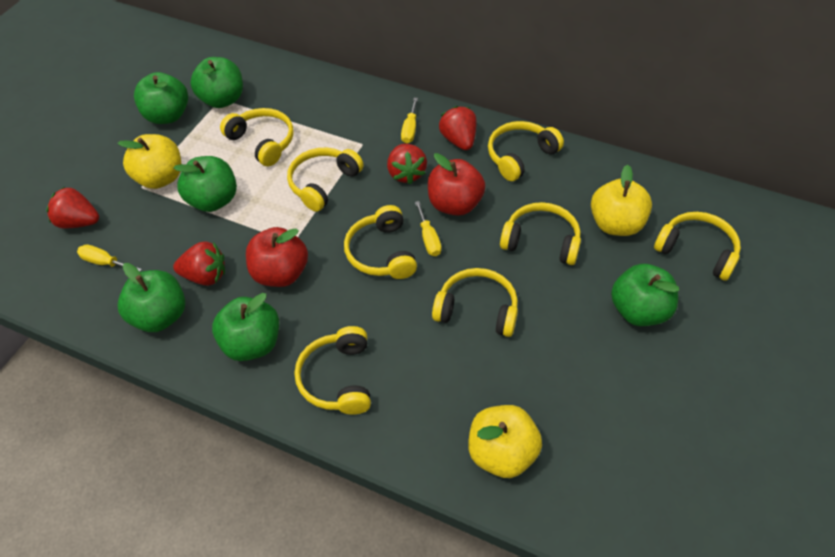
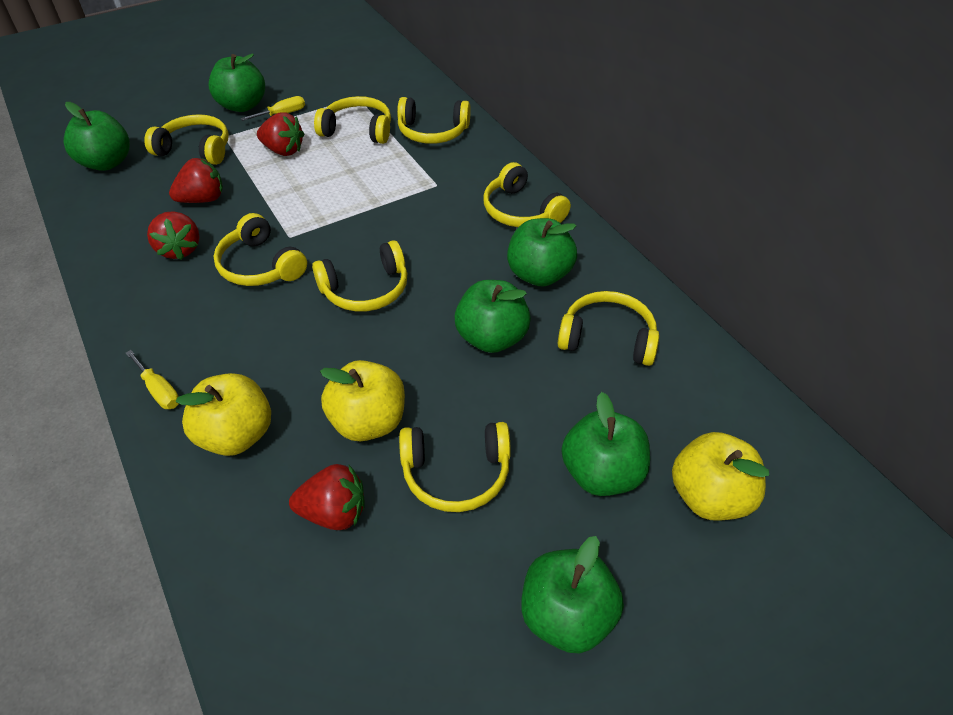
red apple: [246,227,308,287] [428,153,485,216] = 2 -> none = 0
yellow screwdriver: [77,244,142,271] [401,98,418,144] [415,201,441,256] = 3 -> [126,350,179,409] [241,96,305,121] = 2

